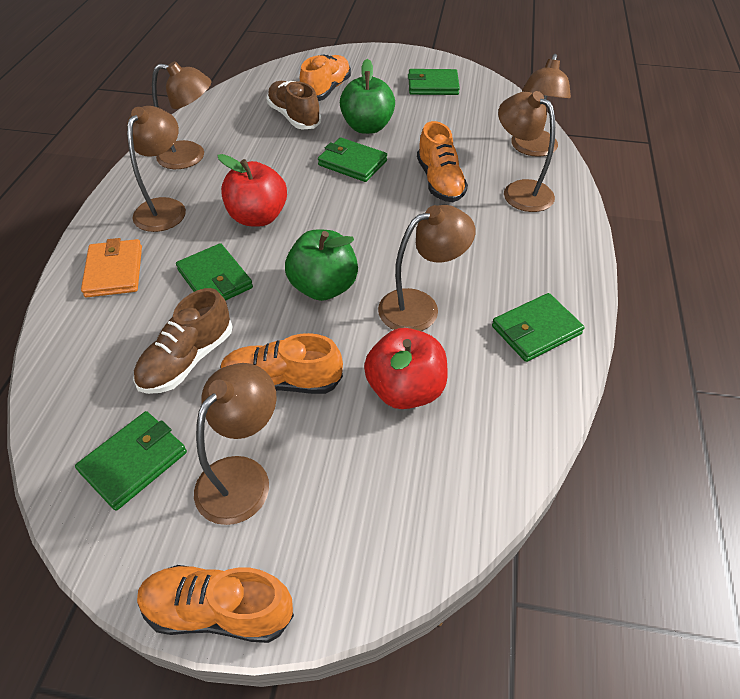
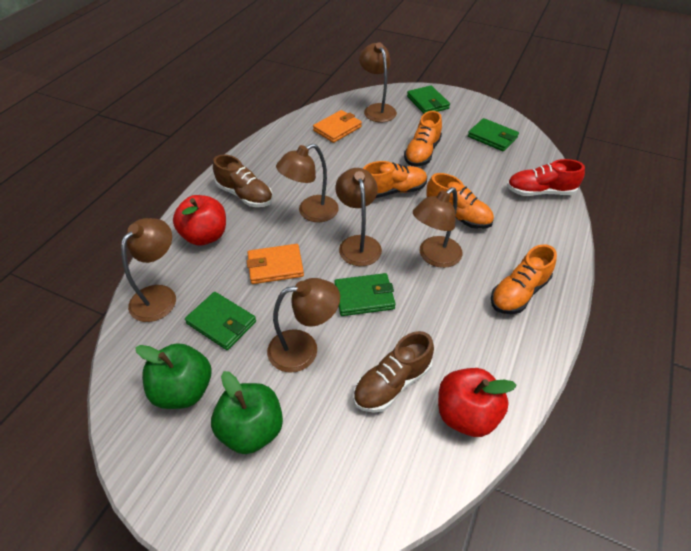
green wallet: [75,411,187,511] [176,243,253,301] [318,137,387,182] [408,69,460,95] [492,293,585,362] = 5 -> [185,292,256,350] [334,273,396,316] [407,86,450,114] [468,118,519,151] = 4
orange wallet: [81,238,142,297] = 1 -> [247,244,304,284] [313,110,362,143] = 2
red shoe: none = 0 -> [507,159,585,196] = 1

